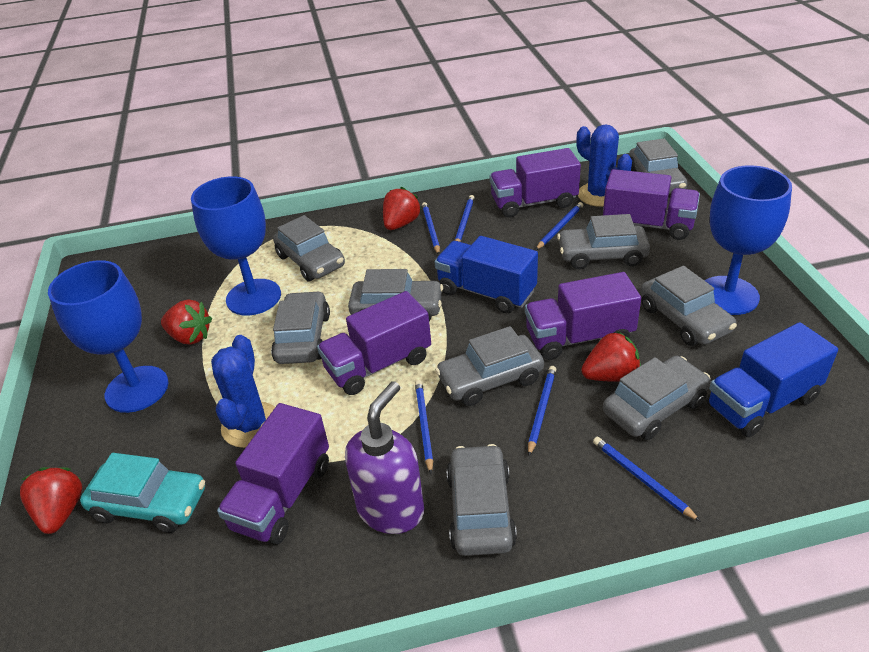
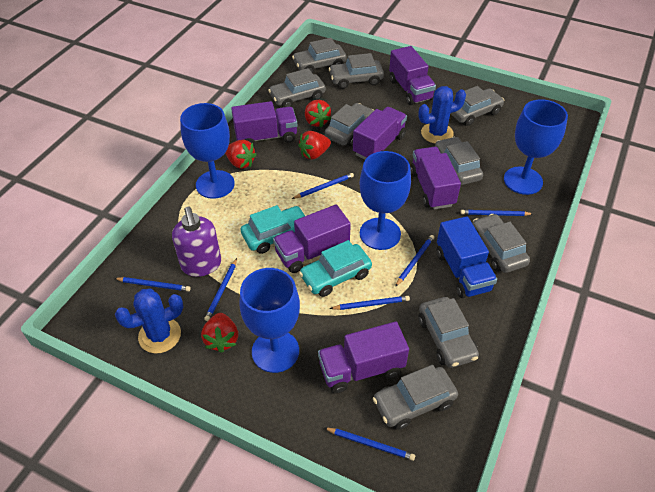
blue goblet: [48,260,168,413] [191,176,281,316] [704,165,792,315] = 3 -> [180,103,235,199] [239,268,300,373] [360,151,411,250] [504,99,568,195] = 4
blue pencil: [415,380,433,474] [422,202,440,255] [455,195,475,242] [528,366,556,456] [536,202,583,250] [593,437,701,522] = 6 -> [114,277,191,292] [204,258,237,321] [292,173,354,199] [325,428,415,461] [330,296,410,310] [395,235,435,287] [460,210,533,216] = 7
blue truck: [435,236,538,313] [707,322,838,437] = 2 -> [437,216,497,298] = 1
purple truck: [217,403,329,545] [317,291,431,395] [490,148,581,218] [525,272,641,360] [603,169,700,240] = 5 -> [231,101,297,146] [273,204,351,273] [318,322,409,393] [353,107,407,159] [389,46,436,105] [410,147,461,209] = 6
turquoise car: [80,453,205,533] = 1 -> [241,205,305,254] [299,240,372,297] = 2

